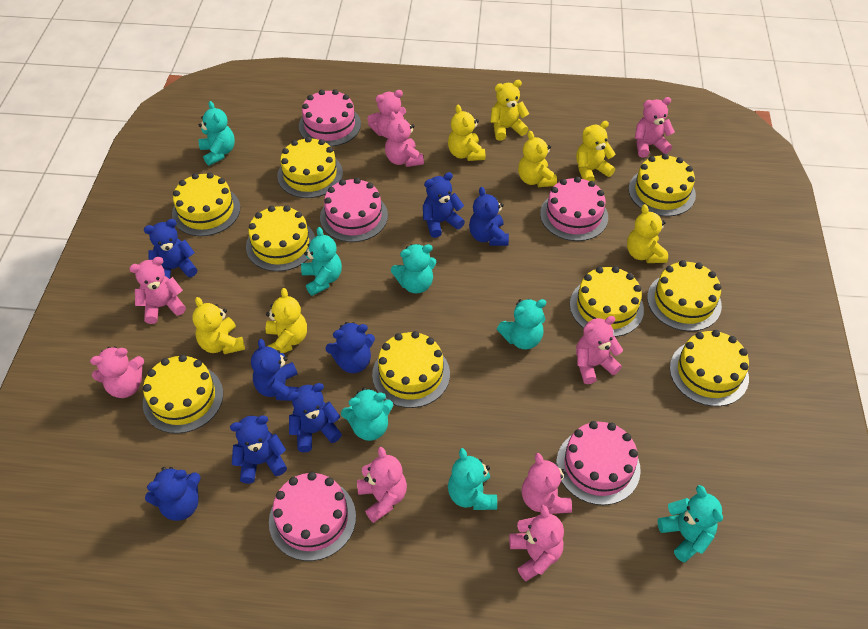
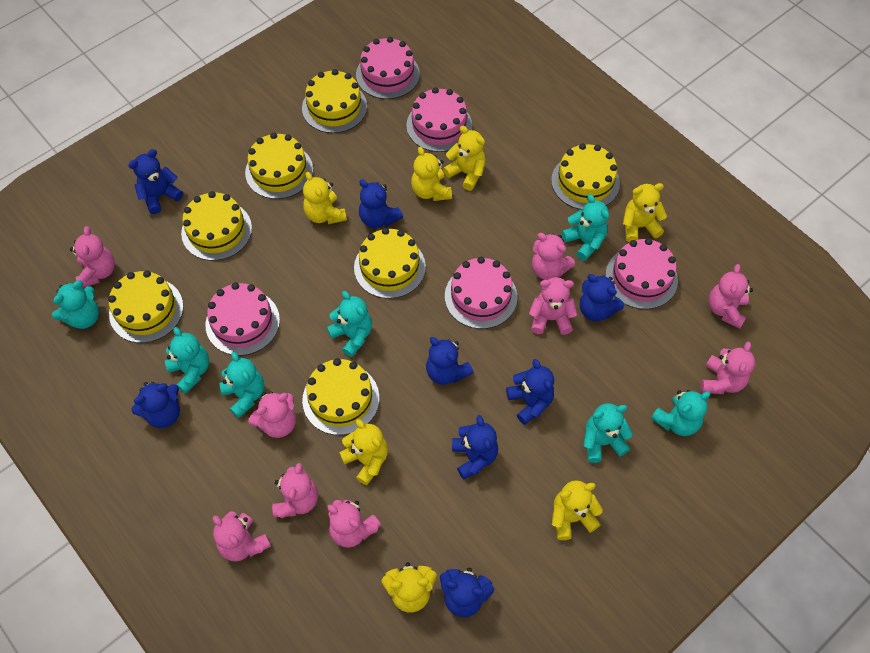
yellow cake: [143,355,223,434] [172,173,240,236] [246,205,315,272] [277,137,343,198] [372,331,450,408] [570,266,644,337] [629,154,696,216] [647,260,722,331] [670,330,749,406] = 9 -> [108,270,183,343] [181,191,252,261] [245,132,313,199] [302,69,367,133] [302,358,379,435] [354,228,426,299] [551,143,620,210] = 7

